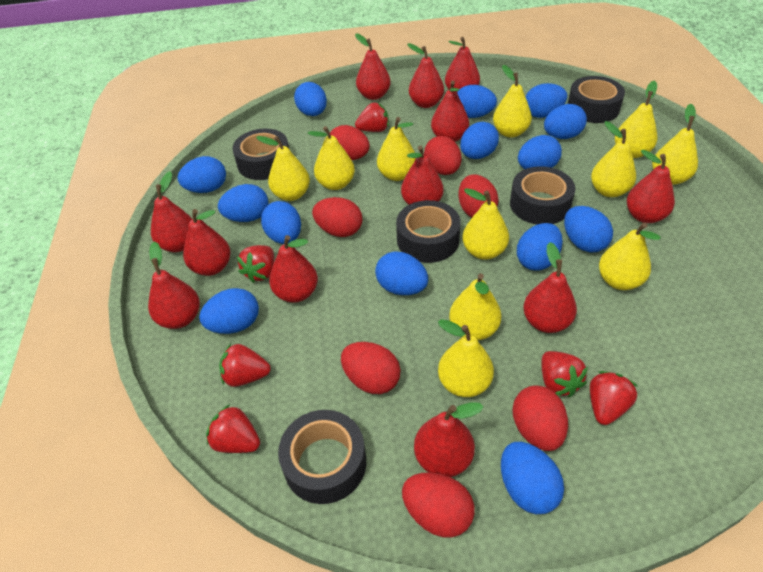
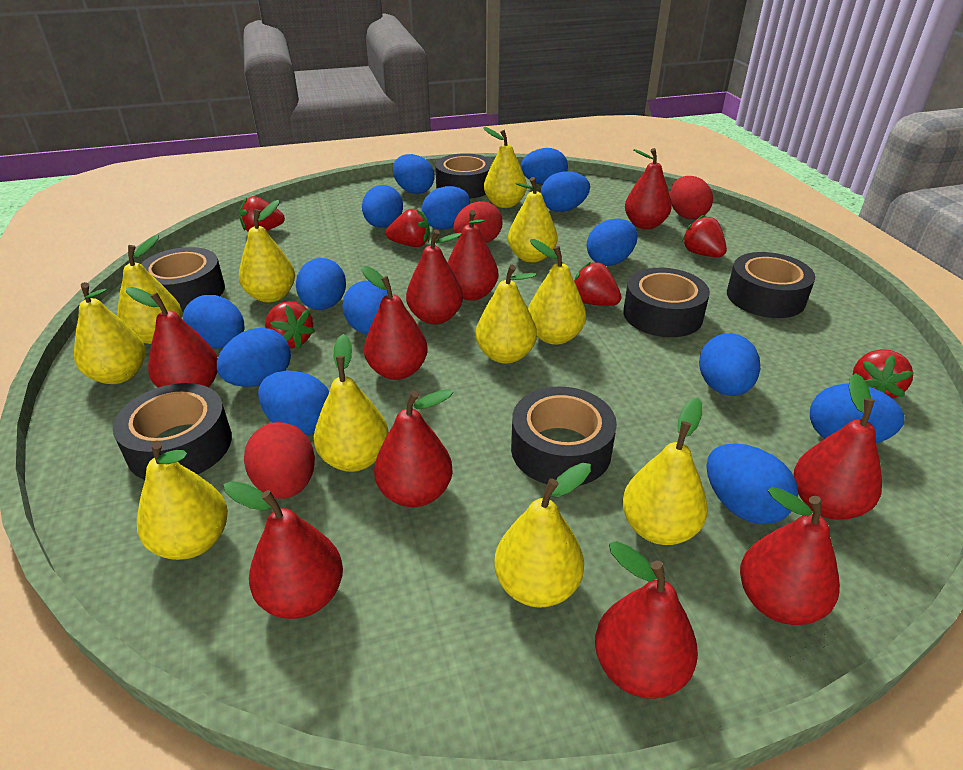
black tape: [232,128,289,180] [278,410,366,504] [396,200,461,263] [510,166,576,224] [568,76,625,123] = 5 -> [113,383,232,480] [141,247,225,312] [435,153,493,199] [511,387,617,486] [623,268,710,337] [727,252,815,318] = 6
red egg: [312,197,362,237] [330,125,370,160] [341,342,400,394] [402,472,475,538] [424,136,461,175] [458,174,499,217] [512,385,568,451] = 7 -> [244,422,315,499] [454,201,503,243] [670,176,713,219] = 3
red pear: [148,242,200,329] [151,171,192,252] [183,209,231,276] [269,235,318,303] [355,34,391,100] [401,146,444,205] [407,43,444,108] [414,402,484,477] [431,81,469,142] [445,37,480,92] [523,242,577,333] [627,150,675,223] = 12 -> [126,287,218,388] [224,481,343,619] [362,266,428,380] [374,389,453,507] [406,230,463,324] [448,210,498,301] [595,541,698,699] [625,148,672,229] [740,487,840,625] [794,373,882,520] = 10

